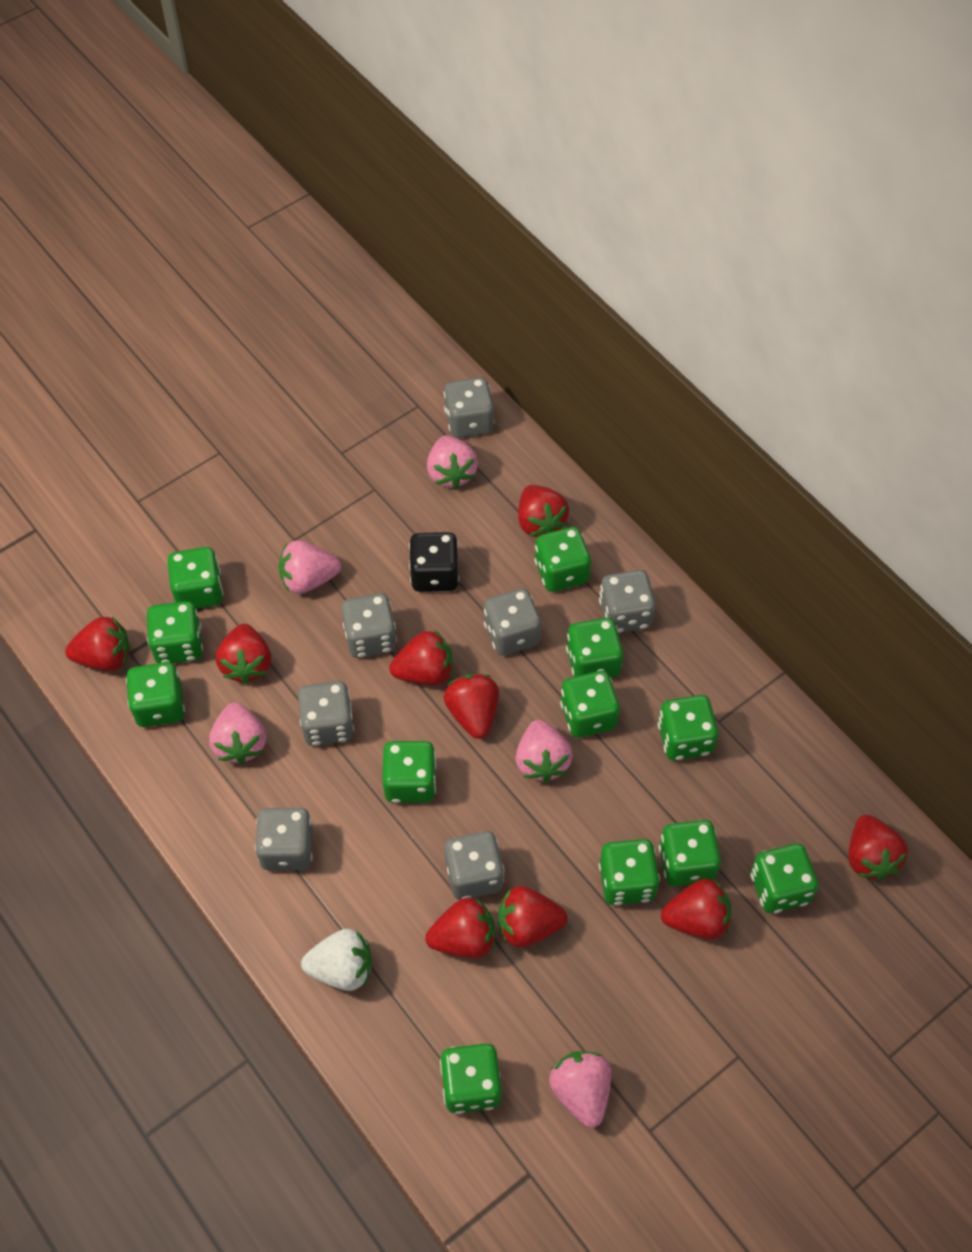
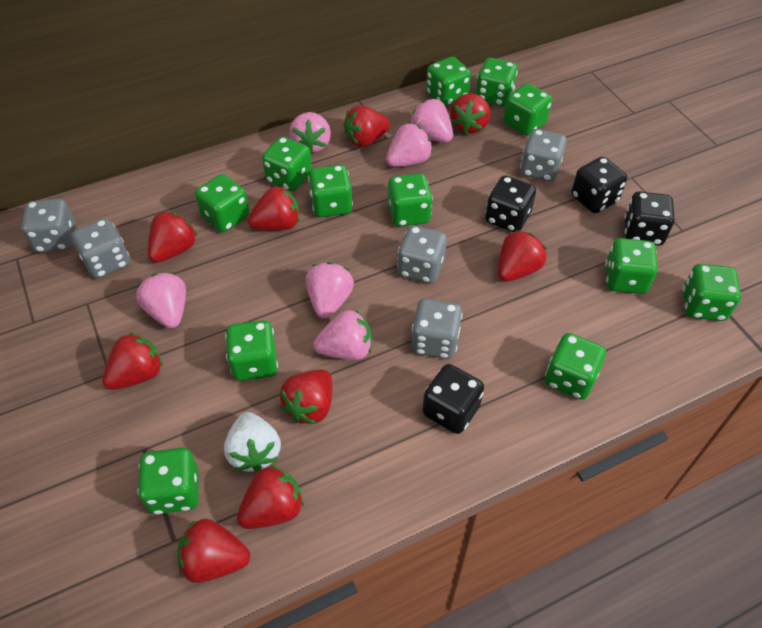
black dice: [409,532,459,592] = 1 -> [423,364,484,434] [485,176,536,232] [571,157,627,213] [624,191,674,246] = 4
grey dice: [255,807,313,871] [298,681,354,746] [341,593,397,658] [444,377,494,438] [445,831,504,900] [484,588,541,655] [599,570,656,633] = 7 -> [21,199,76,253] [71,218,130,279] [397,225,447,284] [411,299,462,359] [520,129,567,182] = 5
pink strawberry: [209,702,266,764] [279,540,341,594] [427,435,478,489] [516,720,573,783] [549,1051,611,1128] = 5 -> [136,272,186,328] [289,112,331,154] [306,262,354,319] [313,309,372,360] [386,123,433,167] [410,99,453,142] = 6

